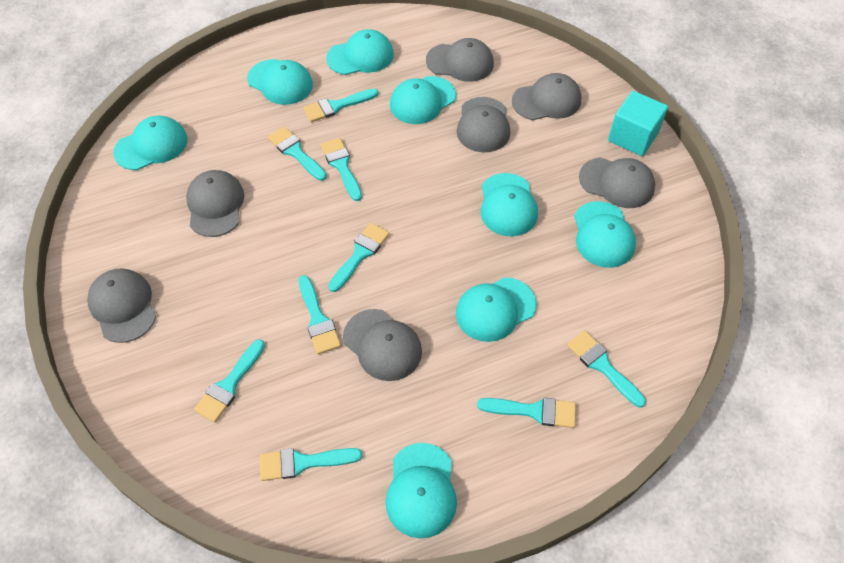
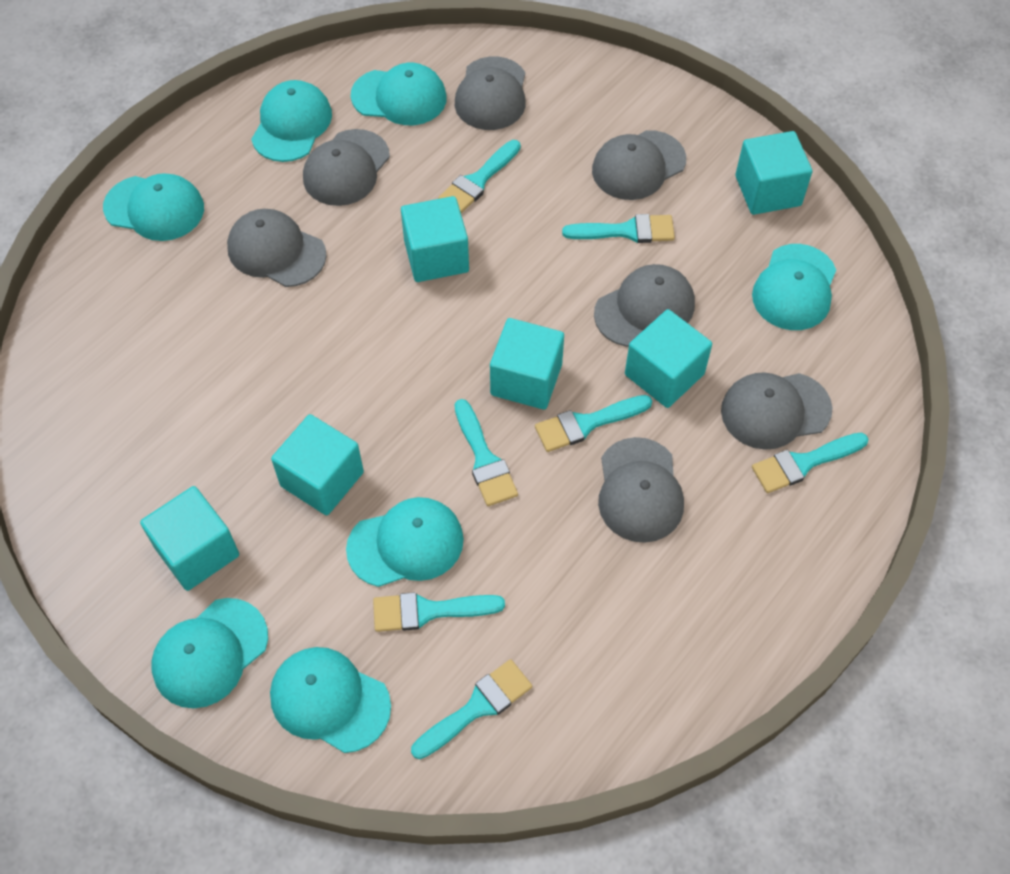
turquoise brush: [194,339,265,422] [260,448,362,481] [268,127,327,181] [299,275,341,354] [303,88,379,122] [320,138,362,201] [328,223,390,292] [477,398,576,428] [567,330,646,407] = 9 -> [373,592,505,632] [411,659,532,759] [438,140,521,213] [455,399,518,506] [535,395,652,452] [562,214,675,243] [752,433,868,493] = 7
turquoise cap: [113,115,187,170] [247,59,313,105] [326,29,394,75] [386,443,457,539] [390,76,456,124] [456,277,537,342] [481,173,538,236] [574,201,636,268] = 8 -> [103,173,204,241] [151,598,268,708] [251,80,332,162] [270,647,391,753] [346,497,464,587] [351,63,447,125] [752,244,836,330] = 7
turquoise cube: [608,91,668,156] = 1 -> [140,486,239,591] [271,414,364,515] [401,196,469,282] [490,318,564,410] [625,309,712,408] [735,131,812,215] = 6

